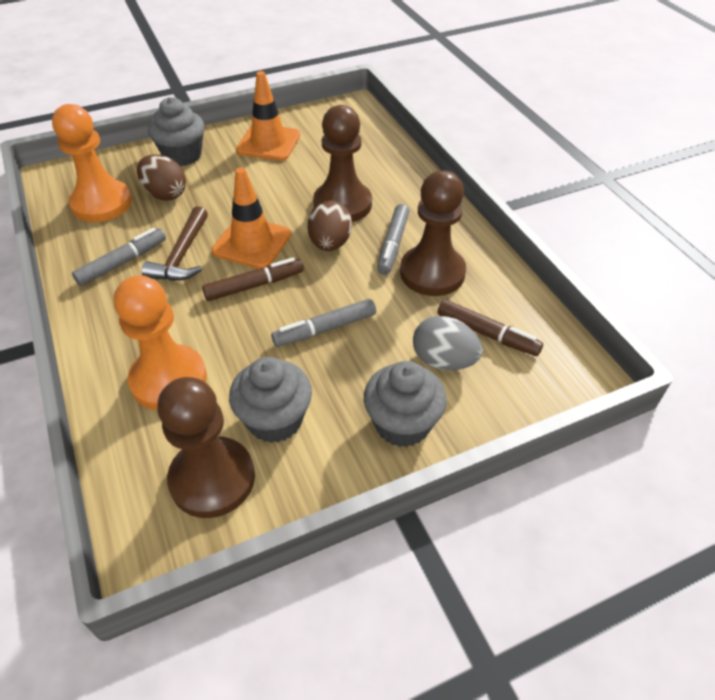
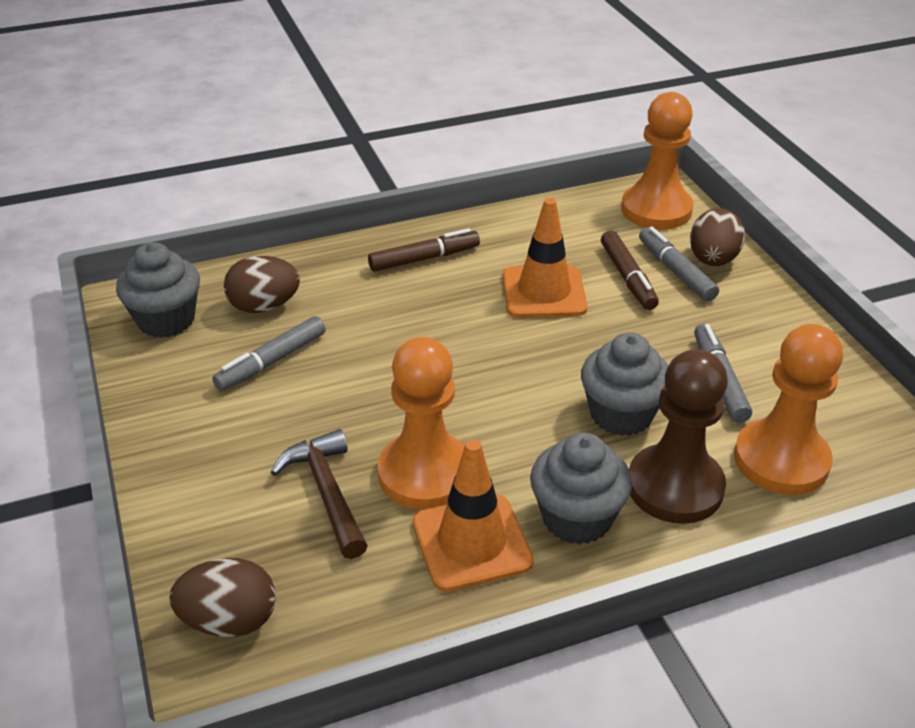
brown egg: [137,154,186,200] [307,200,352,251] = 2 -> [169,558,276,637] [224,256,300,313] [690,209,745,266] = 3
brown pawn: [157,377,255,518] [313,105,372,222] [400,170,466,296] = 3 -> [629,349,728,524] = 1
grey egg: [413,316,483,370] = 1 -> none = 0
orange pawn: [52,104,132,222] [114,275,207,410] = 2 -> [378,337,465,509] [621,92,693,230] [734,324,843,495] = 3

